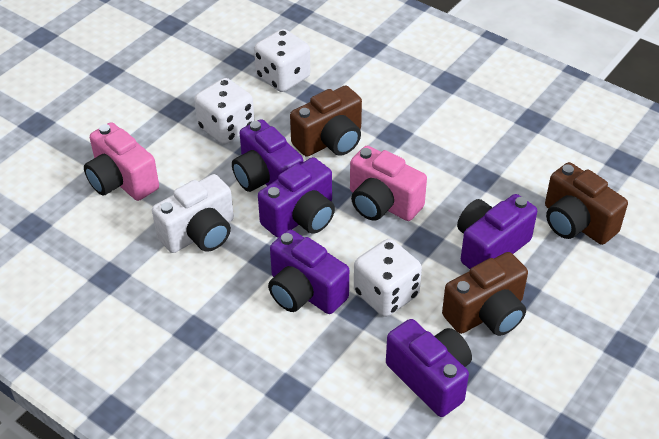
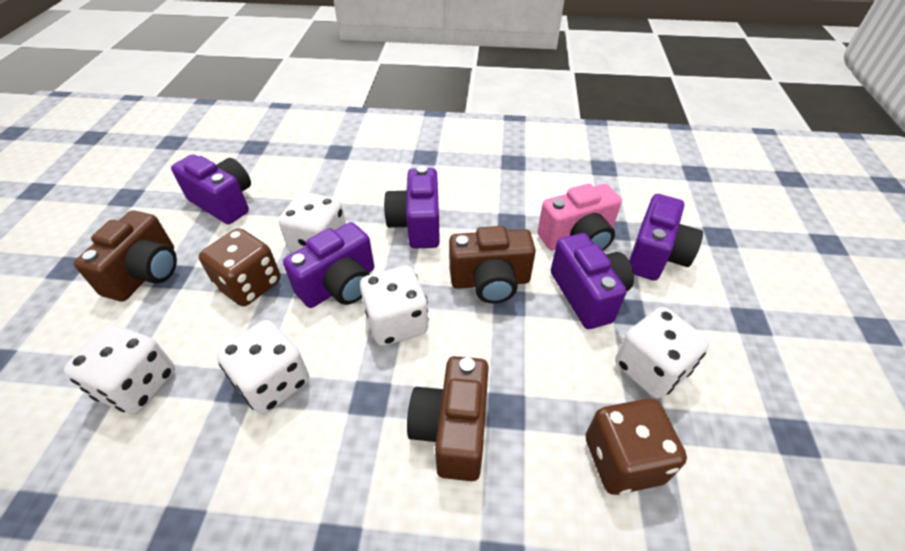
brown dice: none = 0 -> [199,228,280,306] [585,398,687,495] = 2
pink camera: [84,122,159,201] [350,146,427,221] = 2 -> [537,184,622,251] = 1
white camera: [152,174,234,253] = 1 -> none = 0
white dice: [194,78,255,144] [254,29,310,92] [354,239,422,317] = 3 -> [64,324,175,414] [216,320,309,414] [279,192,346,253] [360,265,429,346] [615,307,709,399] = 5

